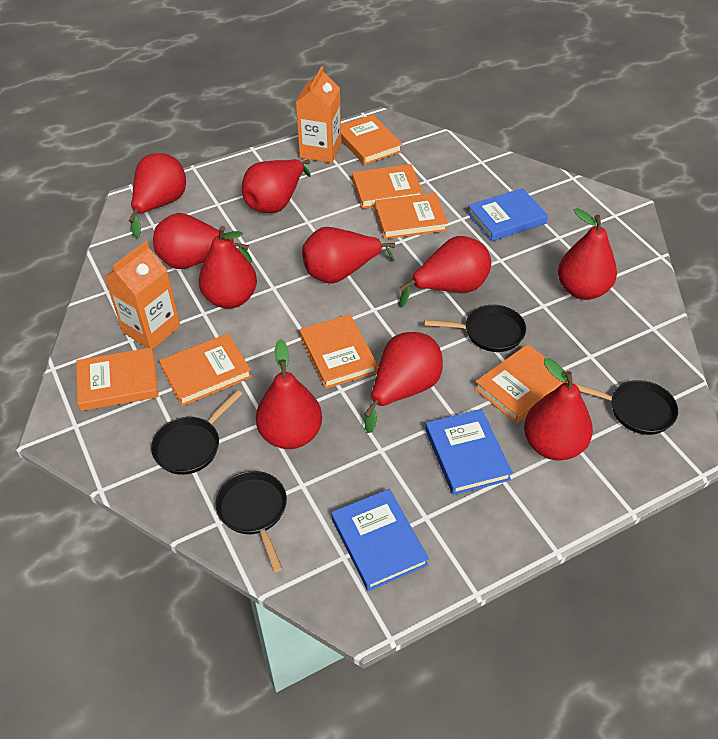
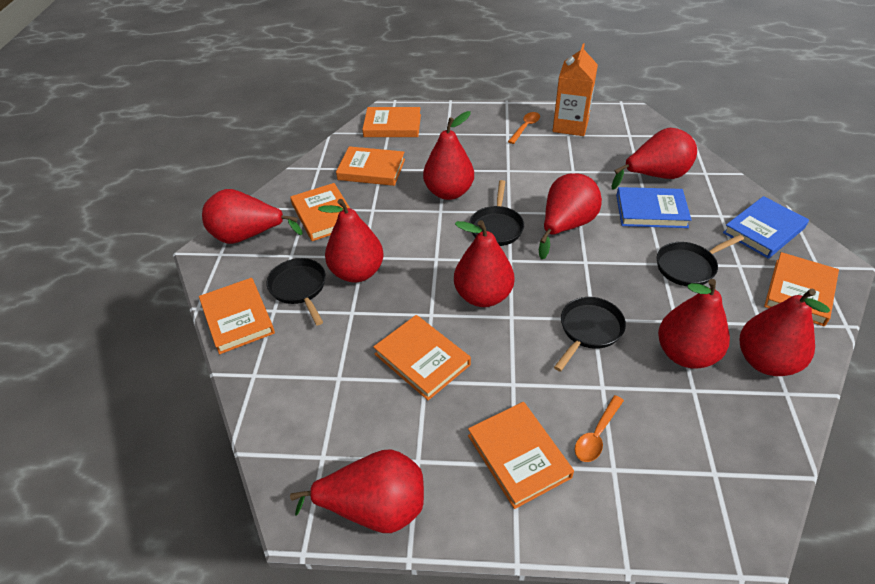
blue book: [331,489,429,591] [425,409,513,495] [467,188,548,242] = 3 -> [616,187,692,228] [723,196,809,259] = 2
orange carton: [105,241,180,349] [296,66,341,163] = 2 -> [553,43,598,136] = 1
orange spoon: none = 0 -> [508,112,540,144] [575,395,624,462] = 2
red pear: [129,153,186,239] [153,213,252,269] [199,226,257,309] [242,159,311,213] [256,339,322,449] [302,227,395,284] [364,332,443,433] [399,236,491,308] [524,358,593,461] [558,208,617,300] = 10 -> [202,189,303,244] [290,449,424,533] [318,199,384,283] [423,111,474,200] [454,220,514,307] [539,173,602,259] [612,128,697,190] [658,279,730,369] [740,288,830,376] = 9

